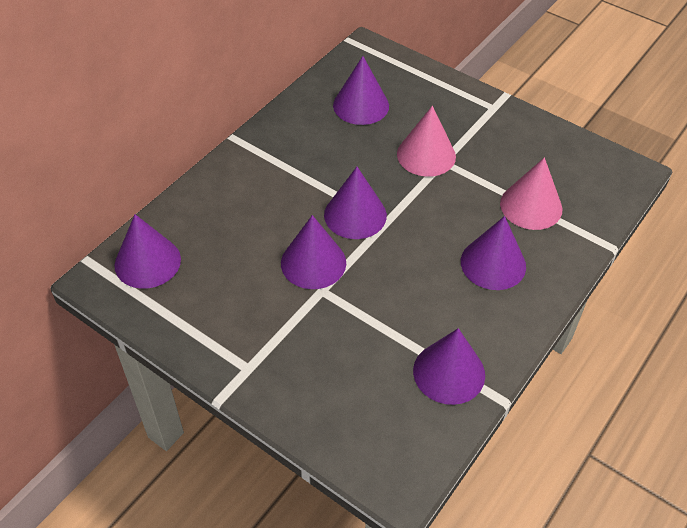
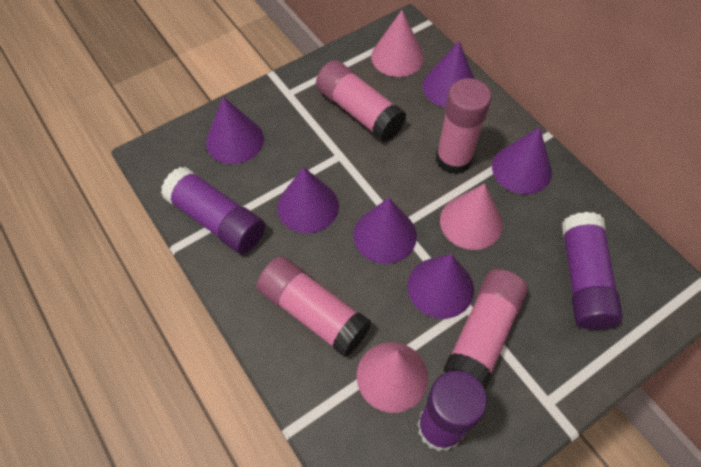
pink cone: [397,106,456,177] [500,157,562,230] = 2 -> [357,342,428,413] [371,10,424,77] [440,183,503,250] = 3
pink glue stick: none = 0 -> [257,256,371,357] [316,60,406,142] [436,78,491,175] [443,269,528,390] = 4
purple glue stick: none = 0 -> [161,167,265,254] [417,370,487,452] [562,212,623,329] = 3

